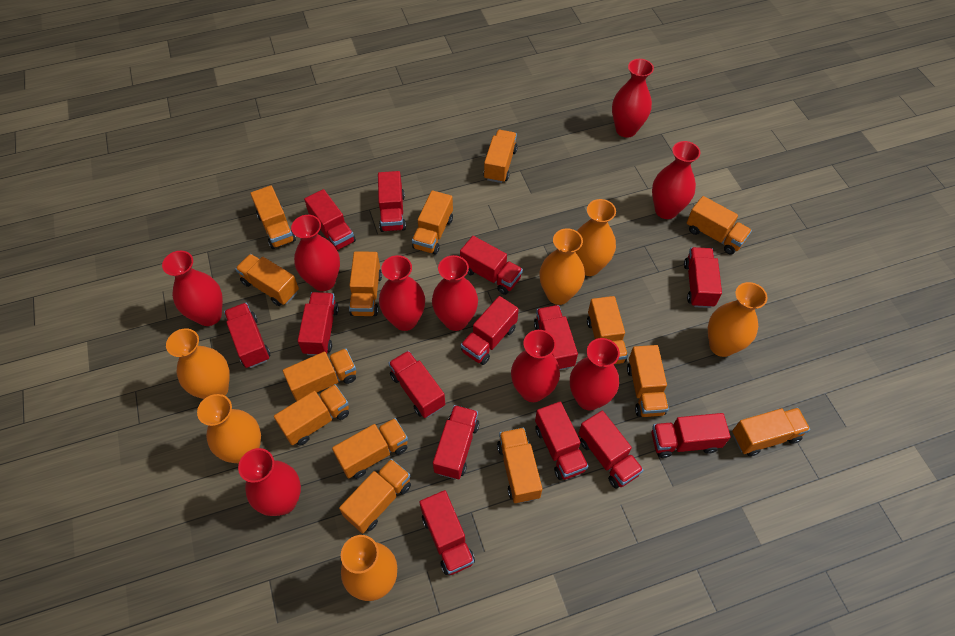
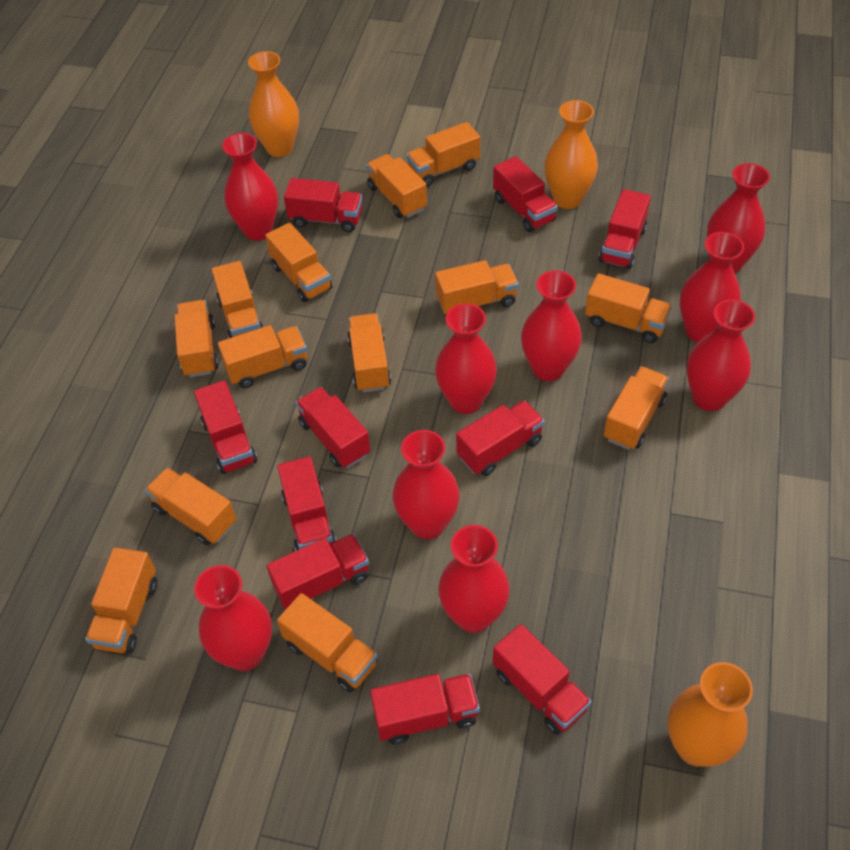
orange truck: [235,254,299,306] [250,185,296,249] [274,384,349,445] [283,348,356,401] [332,418,408,479] [339,459,411,533] [349,251,382,316] [412,190,453,255] [484,130,518,183] [497,428,542,503] [587,296,628,364] [627,345,669,417] [687,196,752,254] [732,408,810,456] = 14 -> [85,547,157,653] [145,467,236,545] [174,300,219,377] [212,261,263,338] [218,325,307,388] [265,223,332,302] [277,593,378,692] [347,313,391,392] [366,154,427,218] [406,122,480,187] [435,260,519,314] [585,273,672,343] [604,366,669,450] = 13
orange vase: [166,328,230,399] [197,394,261,463] [341,535,397,601] [539,228,585,305] [576,199,616,276] [708,282,767,357] = 6 -> [248,51,299,157] [545,100,598,209] [668,662,753,767] = 3
red truck: [224,303,270,368] [298,292,339,356] [304,189,356,250] [378,171,406,232] [389,351,445,418] [419,490,475,575] [433,405,479,479] [460,236,523,295] [461,296,519,365] [534,305,578,370] [535,402,588,480] [578,410,643,488] [652,413,731,458] [684,247,722,308] = 14 -> [194,380,257,474] [266,534,369,610] [277,456,337,551] [284,178,362,232] [296,387,370,468] [370,674,480,744] [456,400,544,476] [493,156,558,232] [493,624,591,735] [599,189,651,269] = 10

